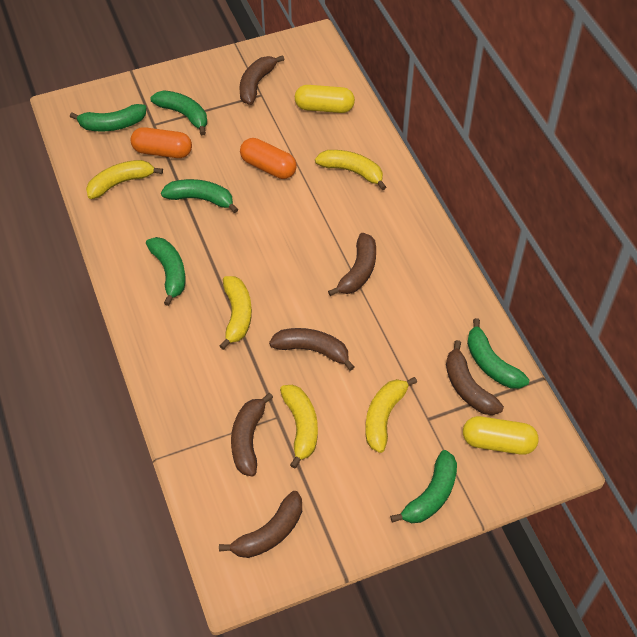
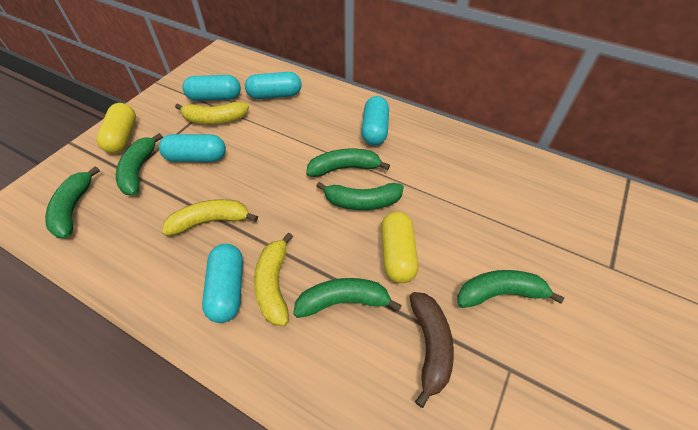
brown banana: [219,491,302,558] [231,393,273,477] [239,55,285,105] [269,328,354,371] [328,233,376,296] [446,340,504,415] = 6 -> [409,292,454,408] = 1
orange capsule: [130,127,192,158] [240,138,297,179] = 2 -> none = 0
turquoise capsule: none = 0 -> [159,134,226,162] [182,75,241,101] [202,244,243,323] [245,72,302,99] [361,96,389,146] = 5
yellow banana: [86,160,163,199] [219,276,252,350] [280,385,318,469] [315,150,386,190] [365,377,417,453] = 5 -> [162,199,258,236] [175,102,249,124] [254,232,293,326] = 3

